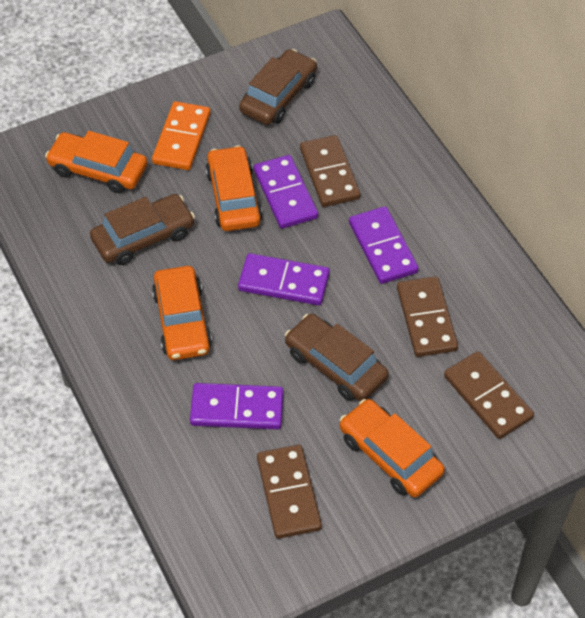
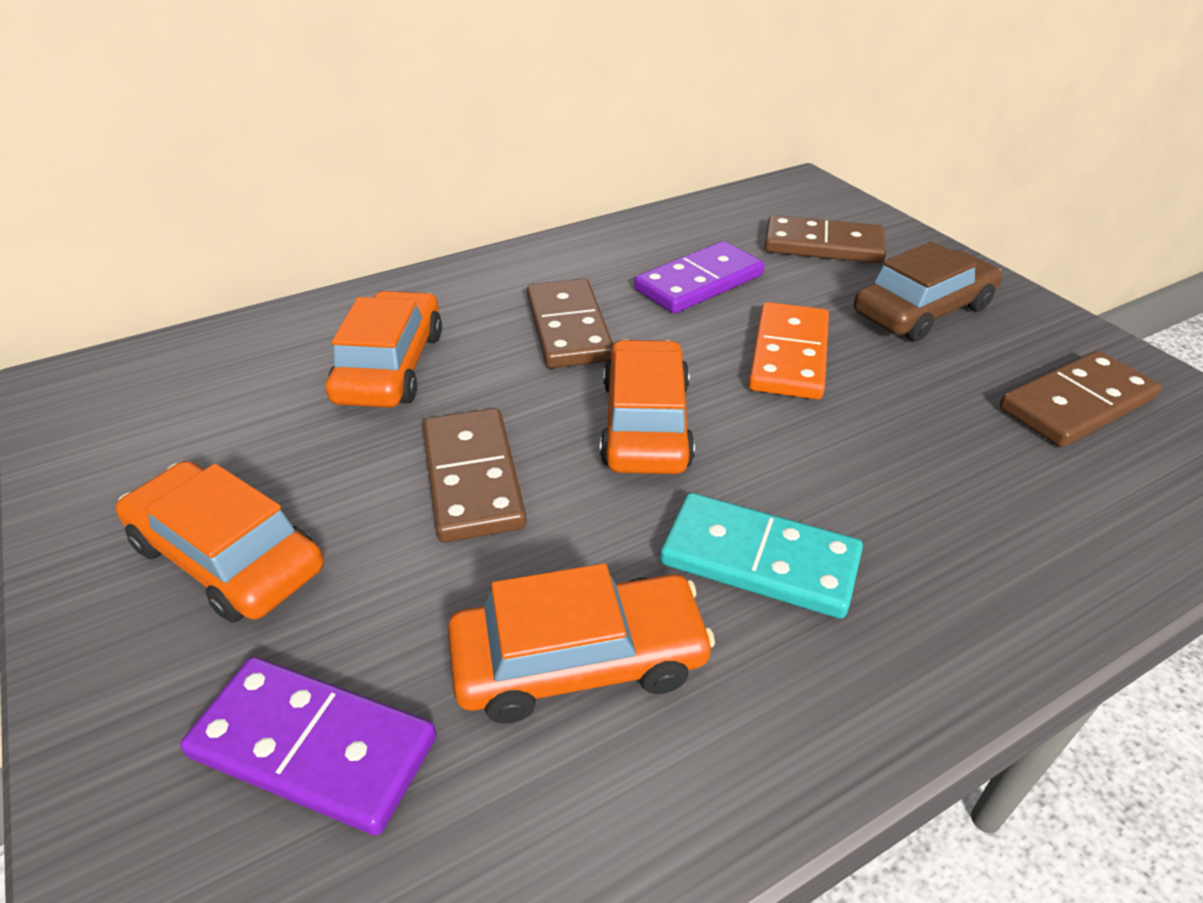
brown car: [90,194,195,265] [239,49,317,125] [285,314,389,401] = 3 -> [854,241,1002,342] = 1
purple domino: [190,383,284,429] [238,253,330,305] [254,155,318,229] [349,206,419,284] = 4 -> [180,657,437,836] [634,241,764,314] = 2
turquoise domino: none = 0 -> [660,493,863,619] = 1

